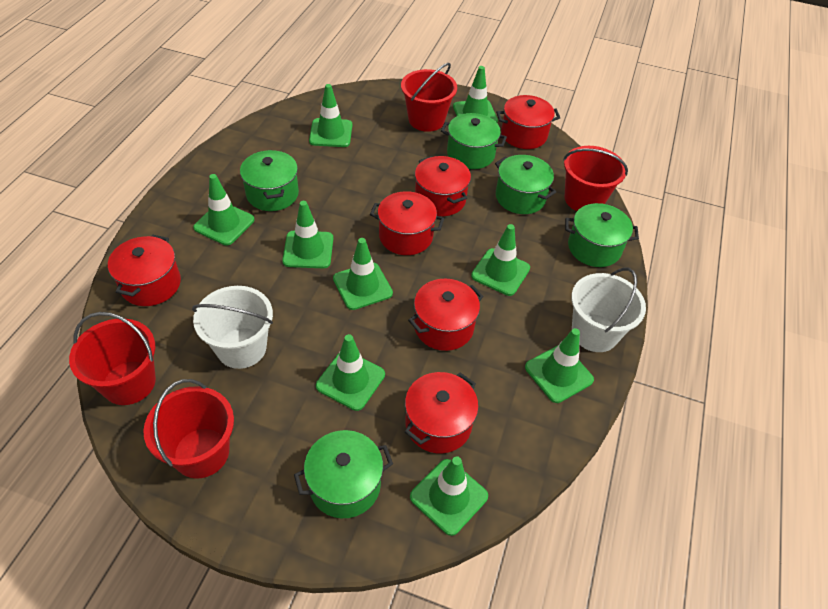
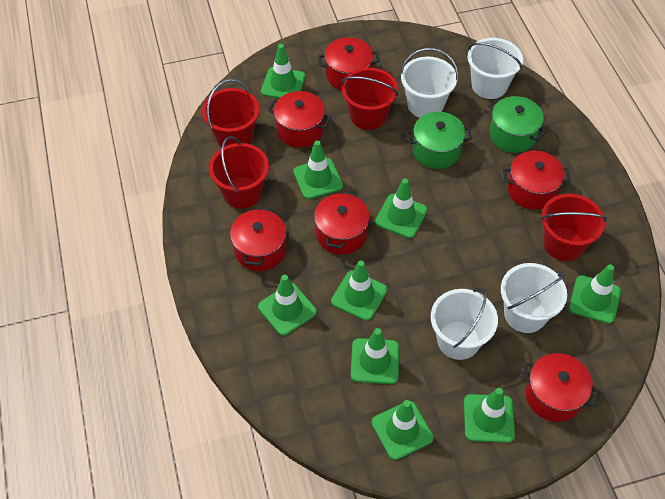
green pot: [240,150,299,211] [294,430,393,518] [441,113,507,169] [495,155,556,214] [565,203,639,267] = 5 -> [406,112,472,169] [488,96,547,153] = 2
white bucket: [192,286,273,369] [571,268,646,352] = 2 -> [400,48,458,118] [431,288,498,360] [468,38,523,99] [501,263,567,333] = 4

